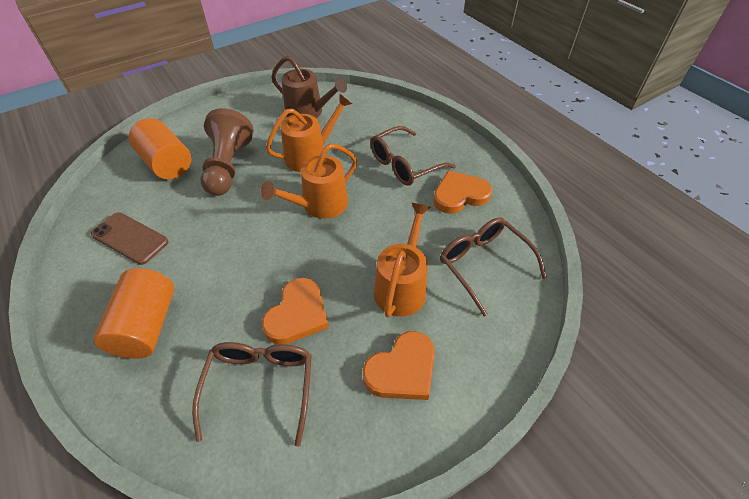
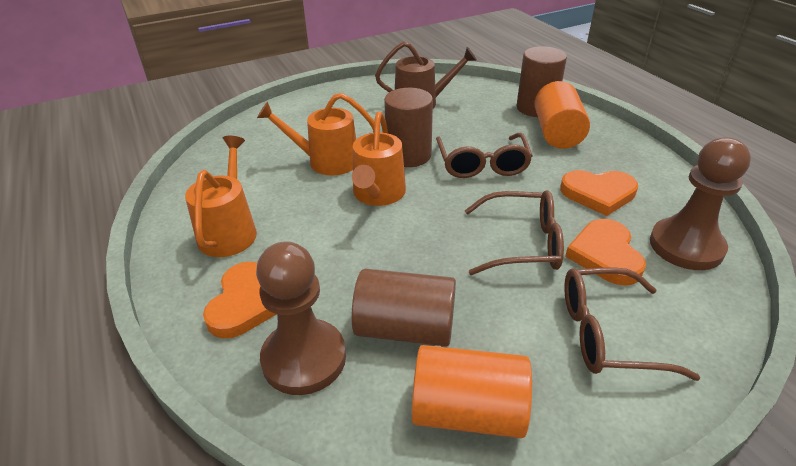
brown cylinder: none = 0 -> [351,269,456,346] [384,88,433,167] [516,46,567,117] = 3
brown pawn: [200,108,253,196] = 1 -> [256,241,346,395] [650,137,751,270] = 2
brown phone: [91,212,169,265] = 1 -> none = 0

